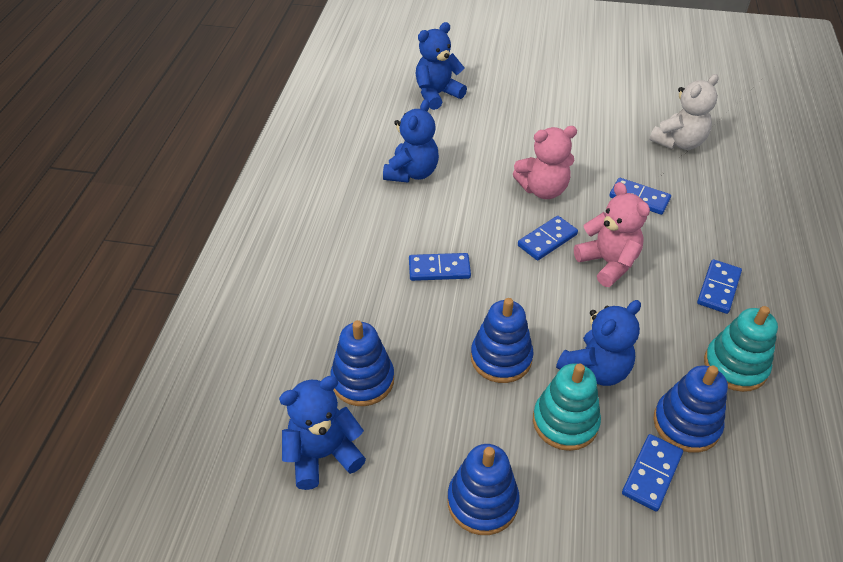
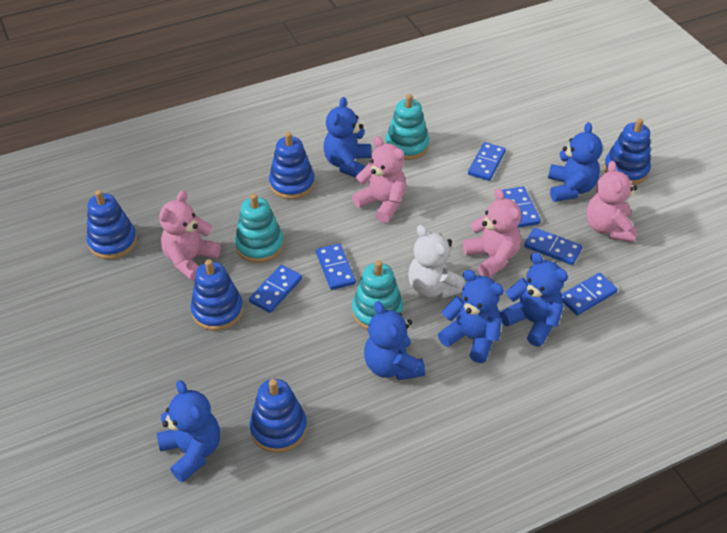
blue domino: [409,253,471,281] [518,216,578,261] [609,178,671,215] [622,434,683,511] [697,259,742,314] = 5 -> [249,265,302,313] [316,243,356,290] [468,142,506,181] [502,186,541,228] [524,228,582,265] [562,273,618,315] = 6
blue stacking toy: [330,320,394,406] [447,444,520,535] [471,298,533,383] [653,365,728,453] = 4 -> [87,190,137,259] [191,259,243,331] [250,379,307,453] [269,132,315,199] [604,118,651,185] = 5
blue teddy bear: [279,376,366,490] [383,99,439,183] [416,22,467,110] [556,300,641,386] = 4 -> [157,380,220,483] [323,97,371,178] [364,301,425,380] [438,270,504,363] [500,252,568,347] [548,122,602,202] = 6
pink teddy bear: [513,126,577,199] [574,182,650,287] = 2 -> [159,191,221,281] [352,136,406,223] [463,188,521,278] [586,161,637,242] = 4
turquoise stacking toy: [533,363,601,451] [704,306,778,392] = 2 -> [235,194,284,263] [352,260,404,330] [386,94,429,160] = 3

